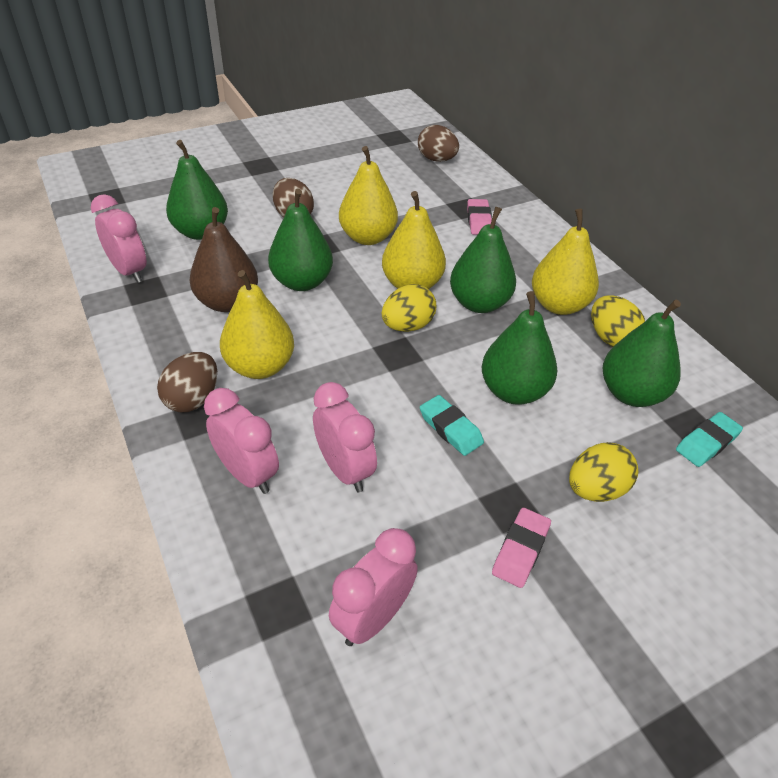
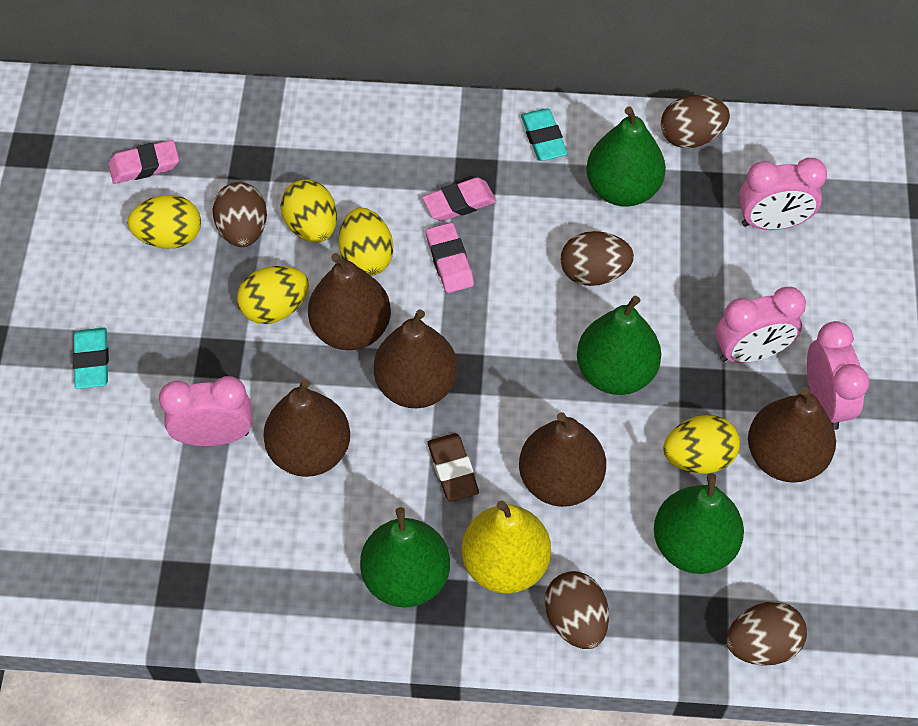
brown egg: [157,352,217,412] [273,178,314,218] [418,125,459,162] = 3 -> [212,182,267,247] [545,571,609,649] [560,231,634,286] [661,95,730,148] [726,602,807,666] = 5
brown eraser: none = 0 -> [427,433,479,502] = 1
brown pear: [190,207,258,312] = 1 -> [263,379,350,477] [308,253,391,350] [374,309,458,408] [519,412,606,507] [748,387,836,483] = 5
green pear: [166,140,228,240] [268,189,333,291] [450,207,516,313] [482,291,557,405] [603,300,681,407] = 5 -> [360,507,450,607] [577,296,661,395] [586,107,666,207] [654,473,744,574] = 4
pink eraser: [467,199,492,235] [492,508,551,588] = 2 -> [108,140,179,184] [422,177,496,221] [426,223,474,293] = 3
yellow egg: [382,284,436,332] [569,442,638,502] [591,295,645,347] = 3 -> [128,195,201,249] [237,266,309,324] [281,180,337,243] [339,208,393,276] [663,415,740,474] = 5
yellow pear: [220,270,294,379] [339,146,398,245] [382,191,446,289] [532,209,599,315] = 4 -> [462,500,551,594] = 1

